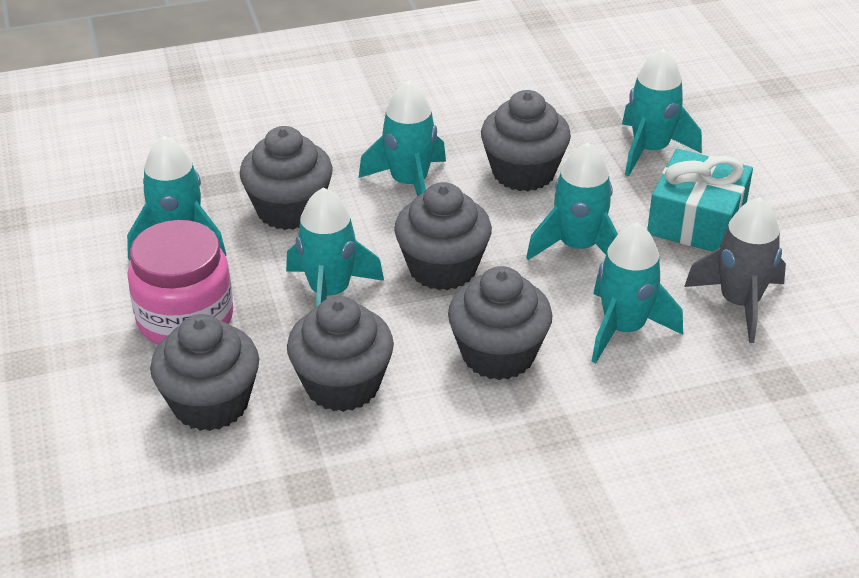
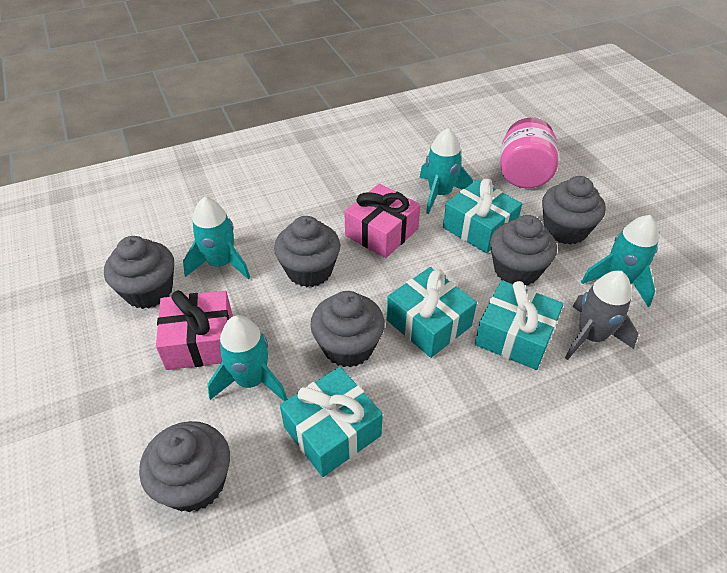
pink gift: none = 0 -> [156,290,233,370] [344,184,421,258] = 2
turquoise gift: [647,149,753,252] = 1 -> [280,367,383,477] [387,267,477,358] [443,179,522,253] [475,280,564,370] = 4
turquoise rocket: [127,136,226,260] [286,187,384,307] [359,81,446,196] [526,143,618,260] [592,223,683,363] [622,49,702,176] = 6 -> [183,197,250,280] [208,315,287,401] [419,128,473,214] [581,215,659,307] = 4

